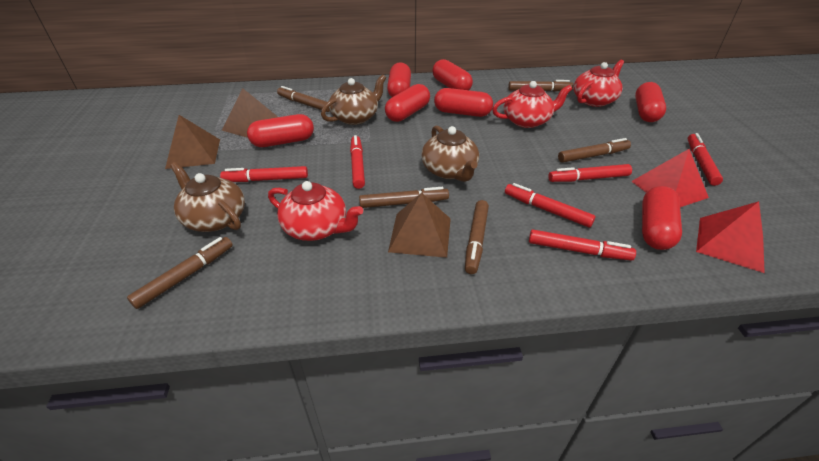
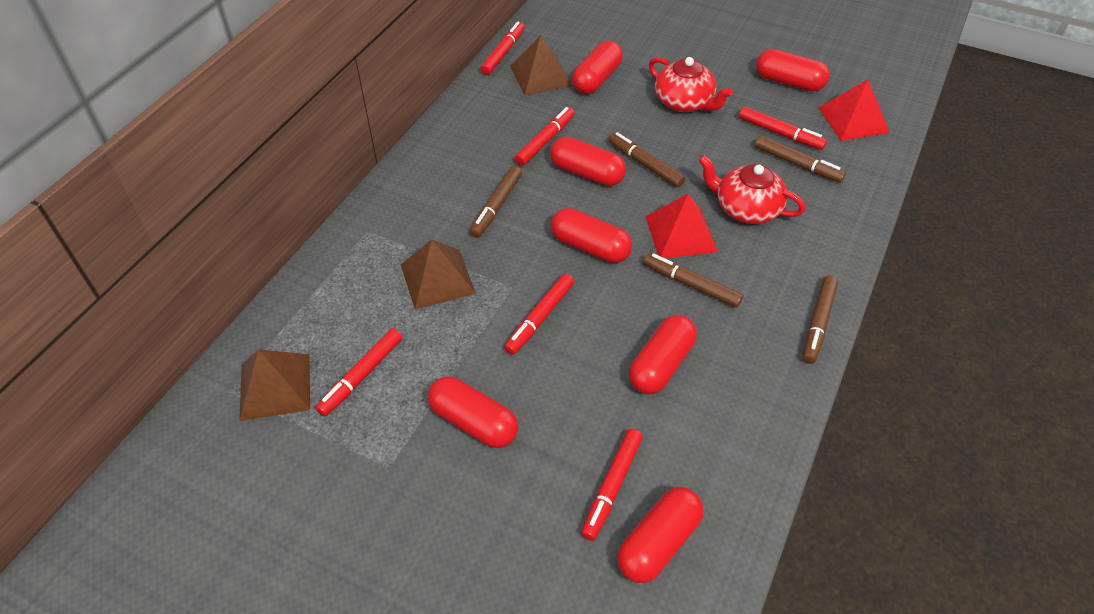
brown marker: [127,237,233,309] [277,86,330,112] [359,187,449,208] [465,200,489,274] [508,80,573,92] [558,138,631,163] = 6 -> [470,166,522,238] [608,132,685,187] [643,253,743,308] [755,136,846,182] [803,276,838,364] = 5
brown teapot: [171,162,245,232] [321,74,386,125] [421,125,479,182] = 3 -> none = 0
red teapot: [268,181,363,241] [492,81,572,128] [574,60,624,107] = 3 -> [649,57,733,112] [698,155,806,224] = 2

